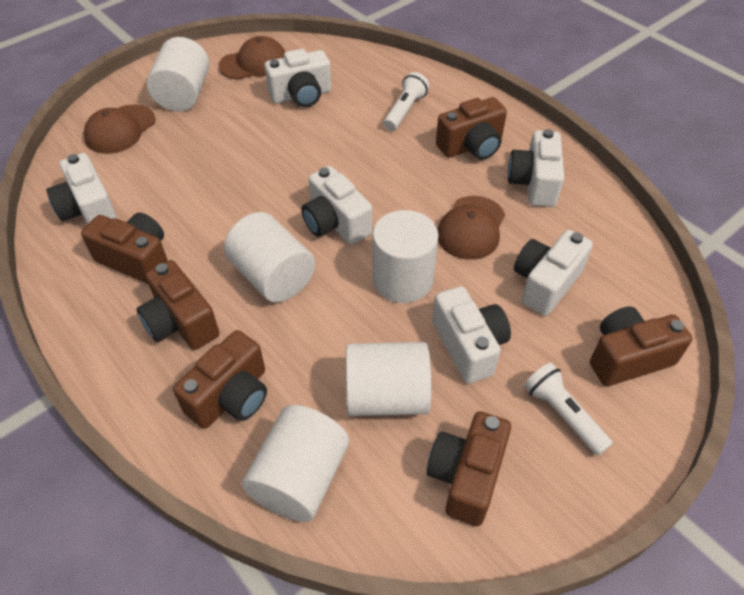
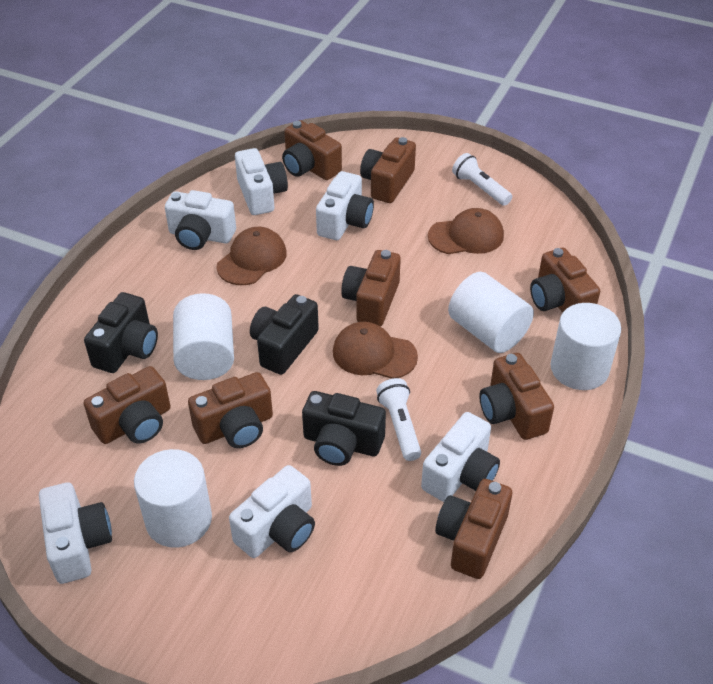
black camera: none = 0 -> [84,292,158,373] [250,294,319,375] [302,391,386,466] = 3
brown camera: [81,213,168,284] [137,260,220,350] [173,330,267,429] [426,411,511,526] [436,97,507,160] [590,306,693,386] = 6 -> [84,366,171,444] [188,372,273,448] [282,120,342,180] [341,250,401,327] [360,137,416,203] [435,479,512,579] [479,353,554,440] [530,248,600,313] = 8
white cylinder: [147,37,209,111] [224,212,315,302] [242,405,349,522] [346,342,431,416] [372,210,438,303] = 5 -> [134,449,212,548] [173,293,234,380] [448,272,534,353] [550,303,621,390] = 4

